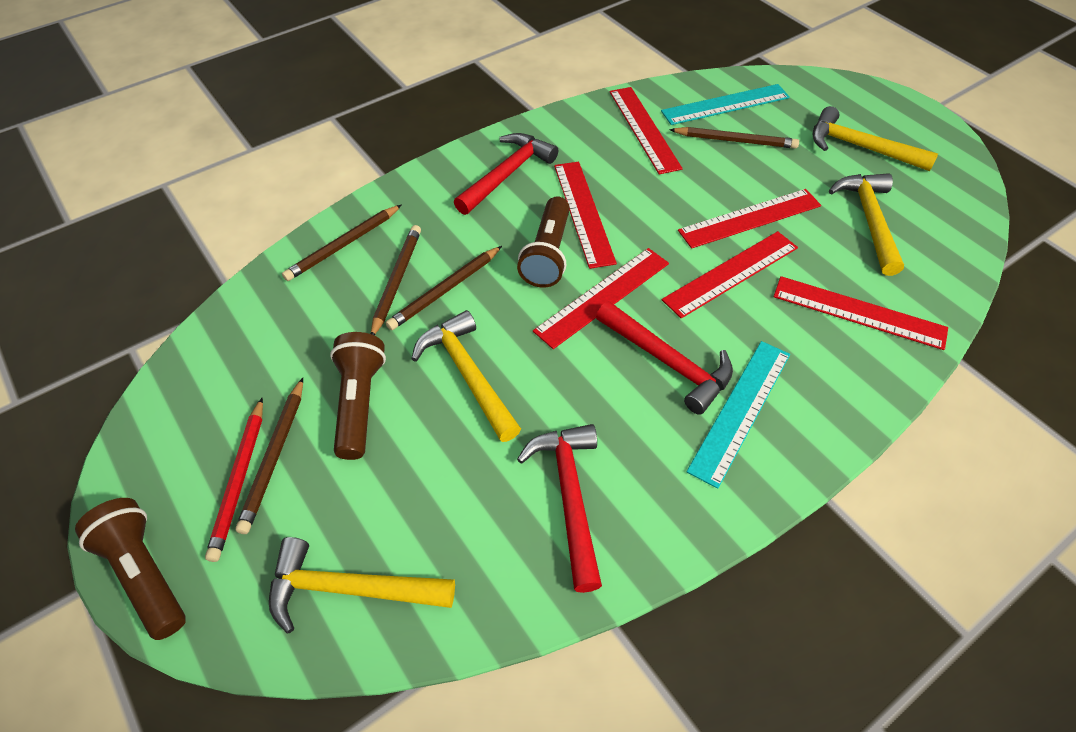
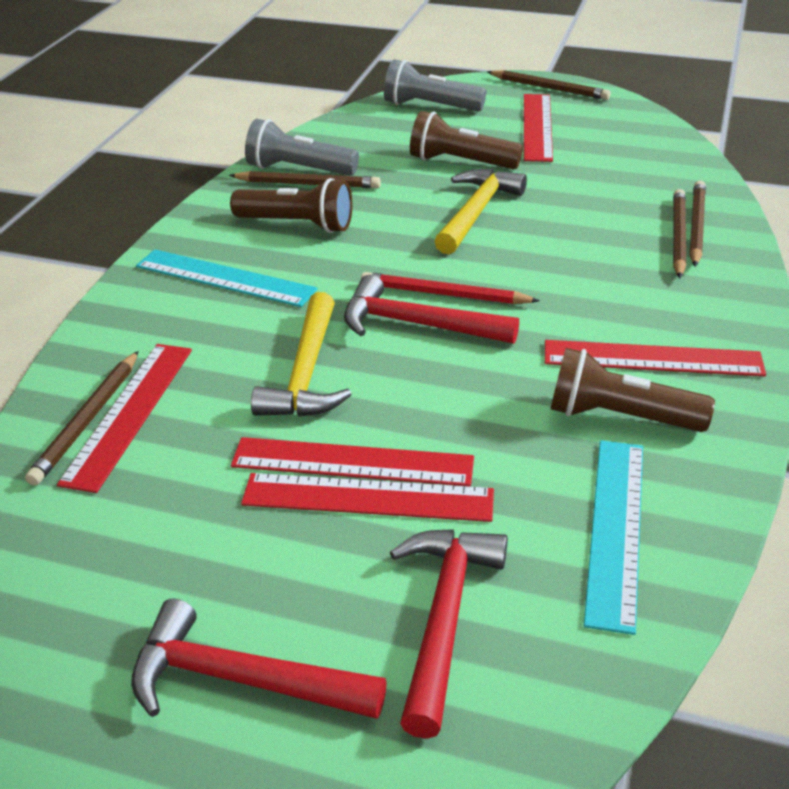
grey flashlight: none = 0 -> [245,119,359,176] [384,59,486,111] = 2
red ruler: [533,248,669,349] [554,162,617,269] [610,87,683,174] [662,231,798,318] [678,189,821,249] [773,276,948,350] = 6 -> [57,344,192,493] [231,437,474,487] [241,473,494,522] [524,94,553,162] [545,340,766,376] = 5
yellow hammer: [269,537,455,634] [411,310,521,442] [813,106,938,171] [829,173,904,276] = 4 -> [251,292,352,417] [434,169,527,254] = 2

